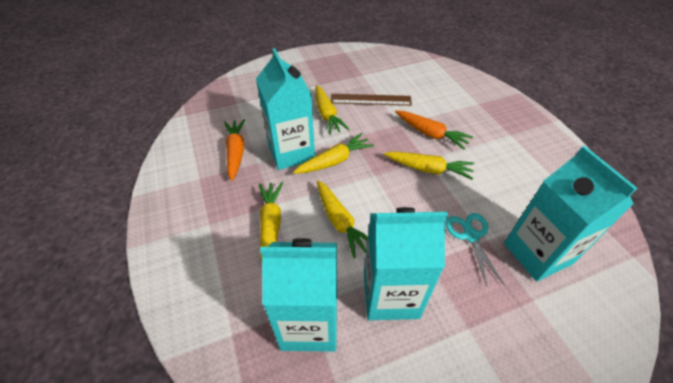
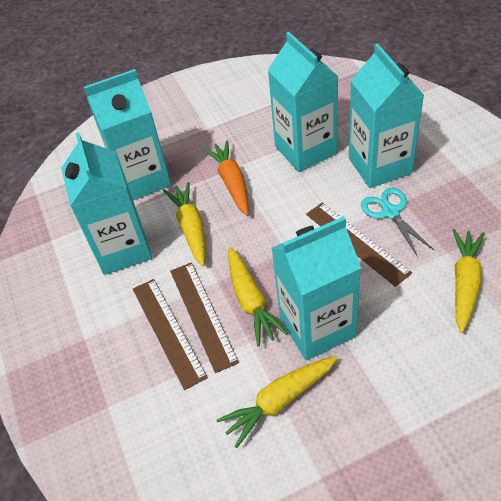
brown ruler: [331,94,412,106] = 1 -> [133,279,208,390] [170,262,239,373] [306,203,412,287] = 3
orange carrot: [224,119,245,181] [395,111,473,150] = 2 -> [203,140,249,215] = 1
turquoise carton: [256,48,315,170] [260,238,337,352] [364,207,448,320] [504,146,637,282] = 4 -> [61,132,152,275] [84,69,172,200] [268,32,339,172] [271,216,361,361] [349,44,424,188] = 5
yellow carrot: [259,182,283,260] [293,133,374,174] [315,85,350,135] [317,180,368,258] [384,151,474,180] = 5 -> [163,182,205,266] [216,356,337,448] [228,247,288,346] [453,229,485,333] = 4

